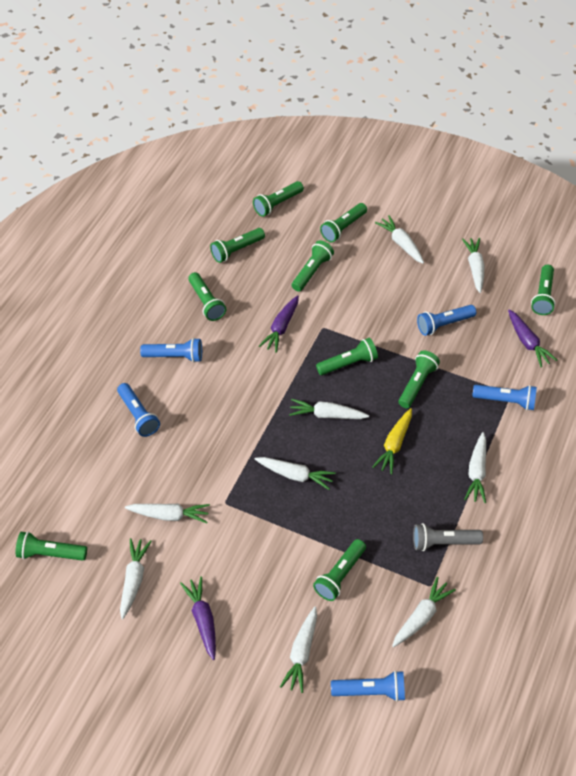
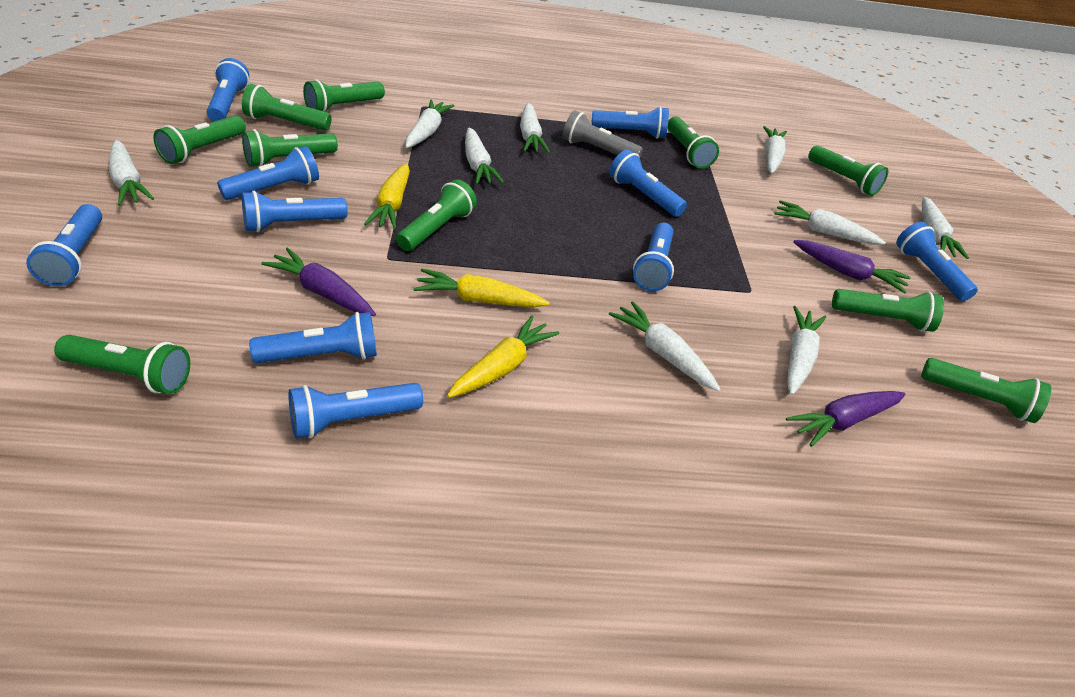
blue flashlight: [117,383,160,437] [140,338,202,362] [331,671,405,702] [417,305,476,336] [472,385,537,410] = 5 -> [26,204,102,286] [207,58,249,121] [217,146,319,200] [242,191,348,232] [249,312,377,363] [289,383,423,439] [591,107,669,139] [609,150,687,217] [633,223,674,291] [896,222,978,301] = 10
yellow carrot: [372,408,412,474] = 1 -> [364,163,410,230] [414,269,550,307] [447,316,559,398] = 3

